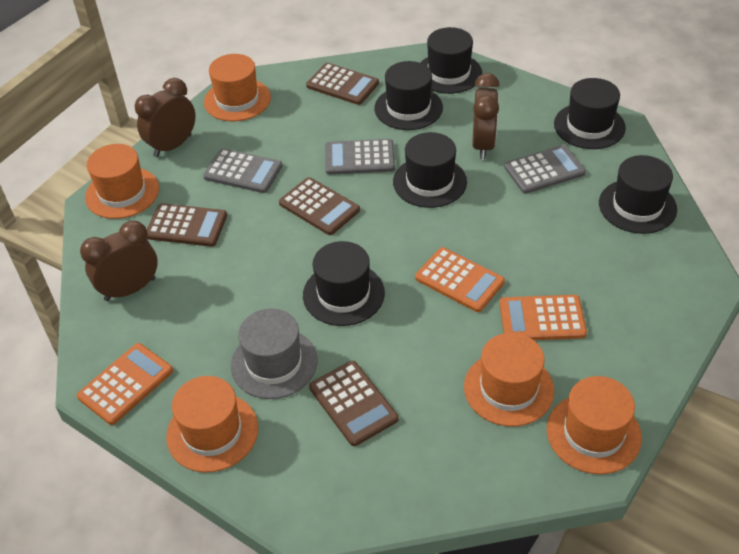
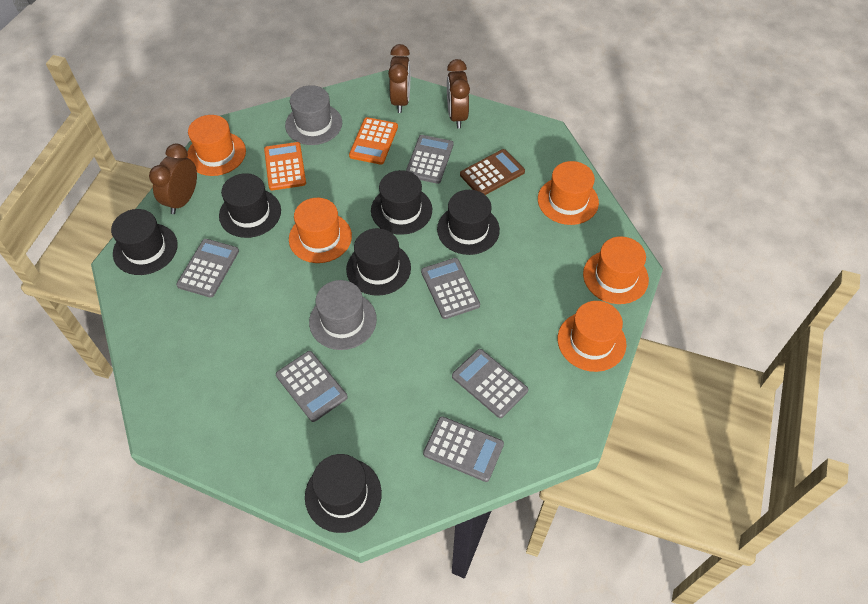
brown calculator: [147,203,227,247] [279,177,360,235] [306,63,379,105] [309,361,399,446] = 4 -> [460,149,525,195] = 1
grey calculator: [203,148,282,193] [325,139,395,175] [504,145,586,194] = 3 -> [176,239,239,298] [276,351,348,422] [406,135,454,184] [421,258,480,319] [423,416,504,482] [452,349,528,418] = 6
grey hat: [231,308,317,399] = 1 -> [285,85,342,145] [309,280,377,350] = 2
orange calculator: [77,343,173,425] [415,247,505,312] [500,295,587,340] = 3 -> [264,142,306,191] [349,117,398,165] = 2

